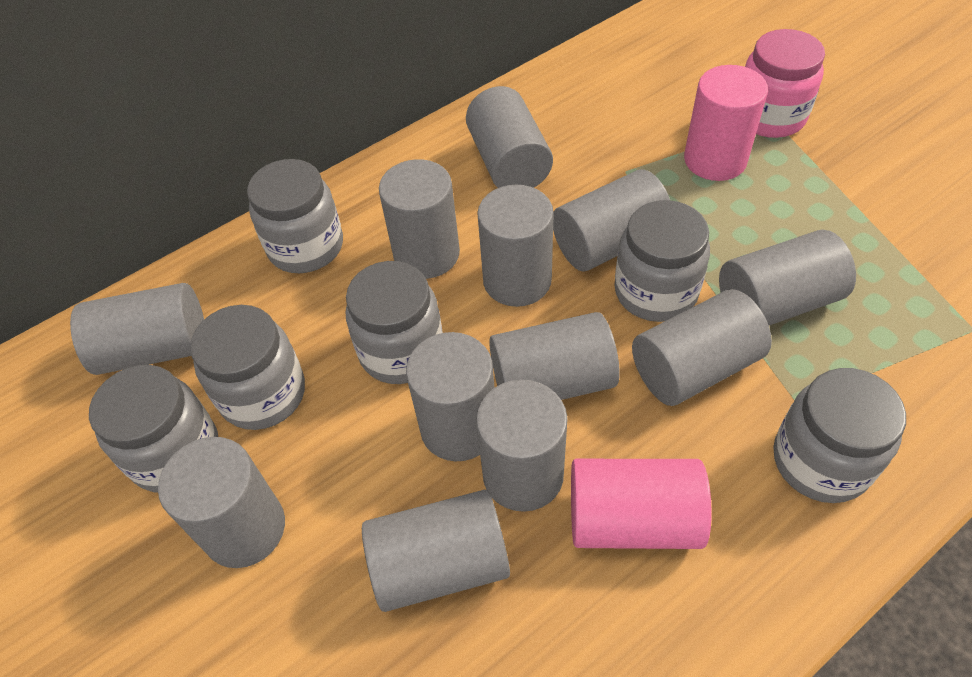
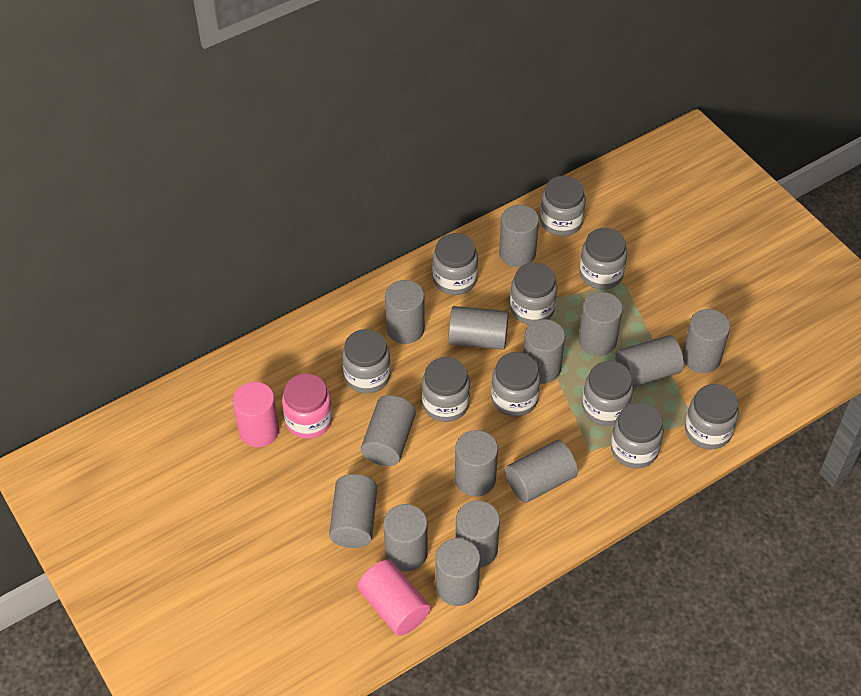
grey cylinder: [70,283,204,375] [158,437,285,568] [362,490,510,612] [379,159,460,279] [406,332,495,461] [466,86,553,188] [476,380,568,512] [477,185,554,307] [489,312,620,400] [553,170,670,272] [632,289,772,406] [719,230,856,325] = 12 -> [329,474,377,548] [361,395,416,466] [383,504,428,571] [385,280,425,344] [435,538,480,606] [448,306,509,350] [455,430,498,497] [455,500,500,568] [499,205,539,267] [505,440,578,503] [523,319,565,384] [578,292,623,356] [615,335,684,387] [682,309,730,373] = 14
grey jar: [89,365,218,493] [190,305,305,430] [247,159,343,273] [346,261,443,384] [614,200,710,322] [773,368,906,503] = 6 -> [342,329,391,393] [422,357,470,422] [432,233,478,295] [491,352,541,417] [510,262,557,325] [540,176,586,236] [580,228,627,290] [582,361,634,426] [611,403,664,468] [685,384,739,449] = 10

